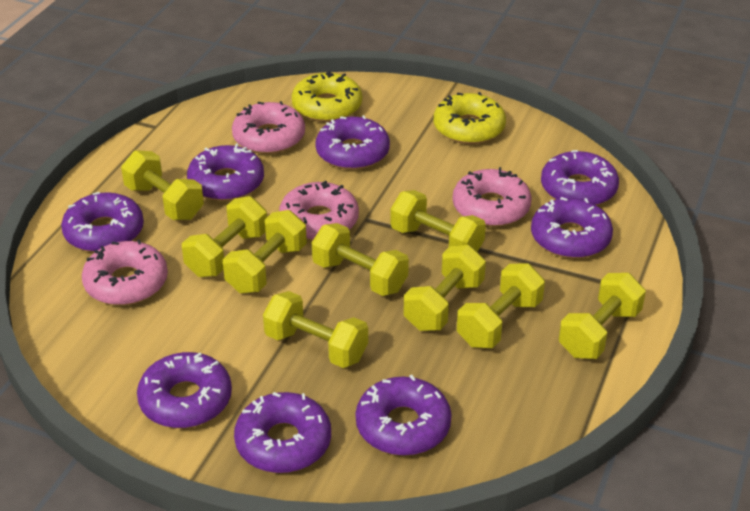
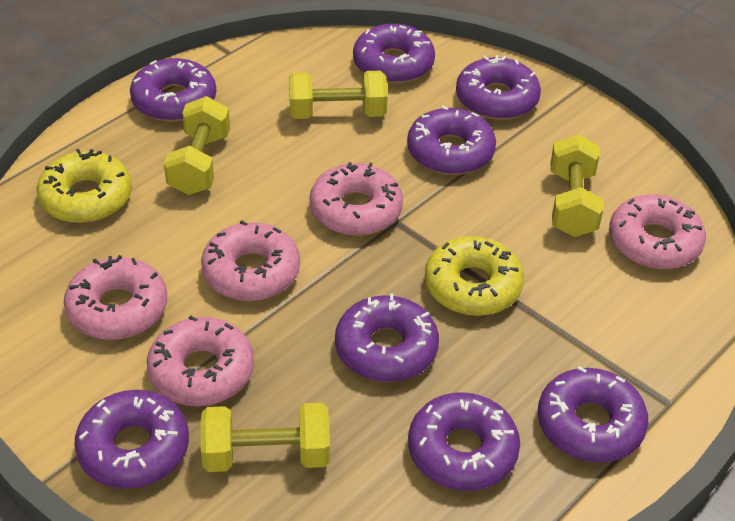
pink donut: [82,239,168,305] [232,101,305,154] [279,181,359,241] [453,167,532,227] = 4 -> [64,255,167,340] [147,315,254,406] [201,220,300,301] [310,162,403,236] [609,194,706,269] = 5
yellow dumbbell: [121,150,204,220] [182,196,267,277] [223,210,307,294] [263,291,368,368] [312,223,409,296] [390,190,486,252] [403,245,486,331] [457,263,545,348] [559,273,646,359] = 9 -> [164,96,230,195] [200,403,330,472] [289,71,388,119] [551,135,603,237] = 4

